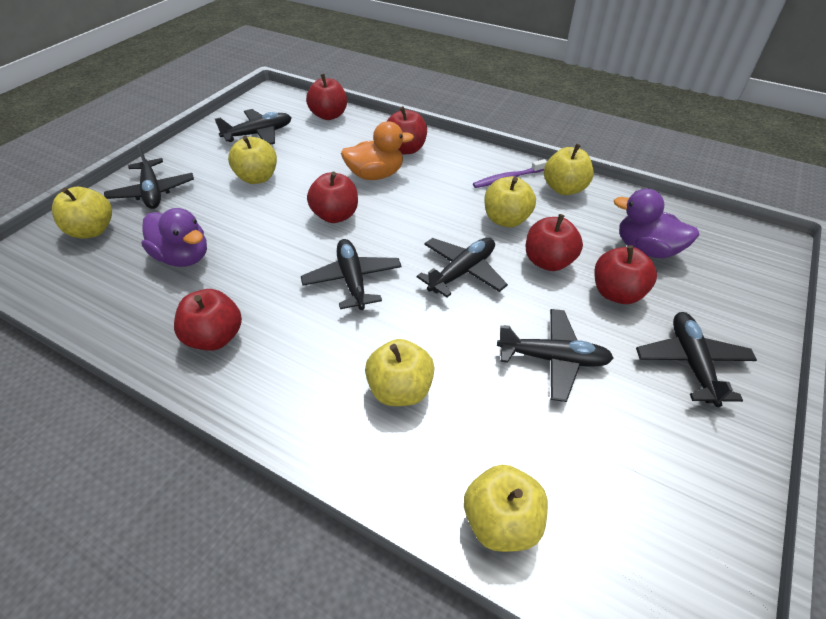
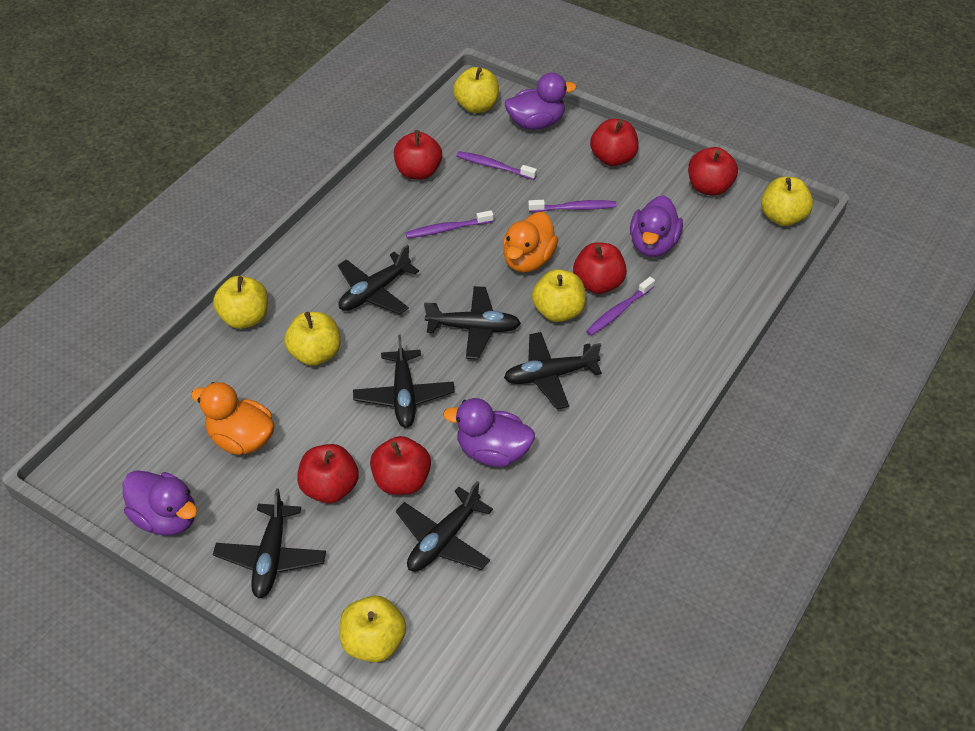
orange duck: [341,121,414,180] = 1 -> [191,382,274,455] [503,212,558,272] = 2
purple duck: [141,208,207,267] [614,189,699,258] = 2 -> [123,470,197,535] [443,398,535,467] [505,72,577,130] [630,196,683,257] = 4
purple toothbrush: [473,159,547,188] = 1 -> [405,210,494,238] [456,151,537,180] [528,200,617,212] [586,277,655,336] = 4

